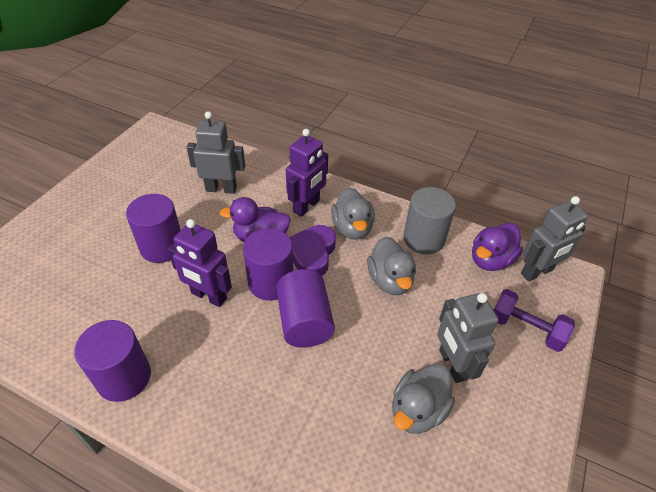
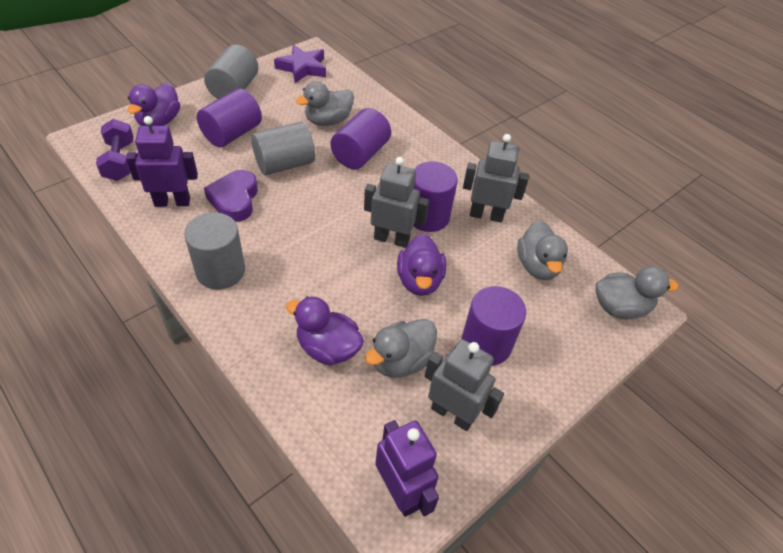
grey cylinder: [403,187,456,254] = 1 -> [184,212,245,290] [204,45,258,99] [251,122,315,175] = 3
grey duck: [331,187,375,240] [367,236,416,295] [392,363,455,434] = 3 -> [296,81,354,126] [365,319,437,378] [517,221,568,280] [595,266,678,319] = 4
purple duck: [219,197,291,242] [472,223,523,271] = 2 -> [127,83,180,126] [286,296,364,366] [397,234,446,296] = 3
purple star: none = 0 -> [274,45,326,83] = 1

